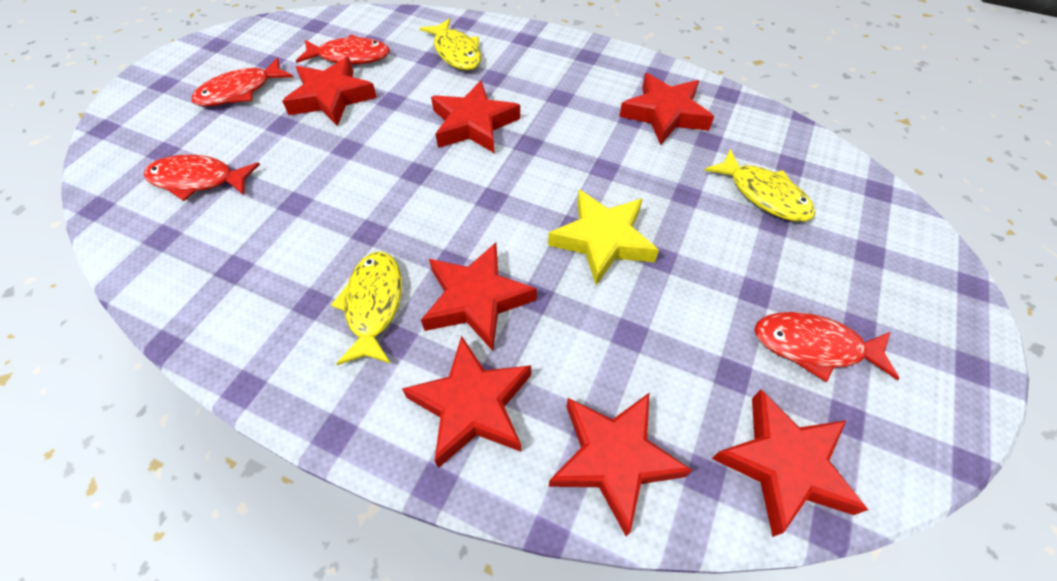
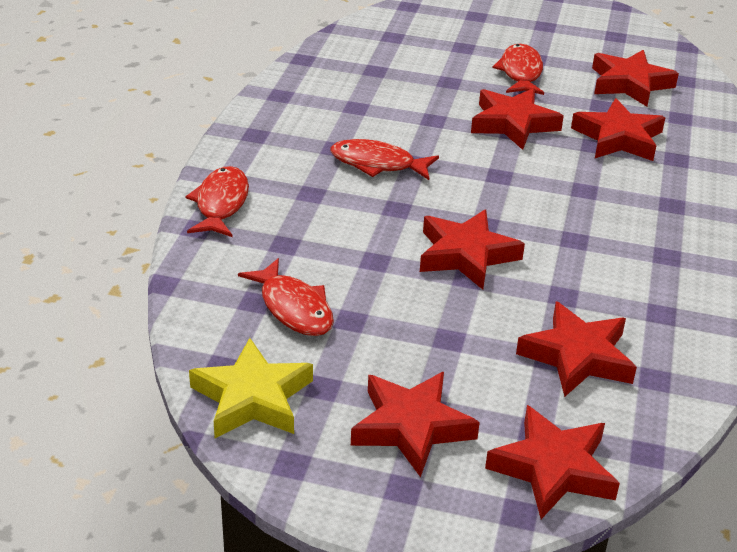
yellow fish: [331,252,402,365] [420,18,481,70] [704,149,815,222] = 3 -> none = 0

